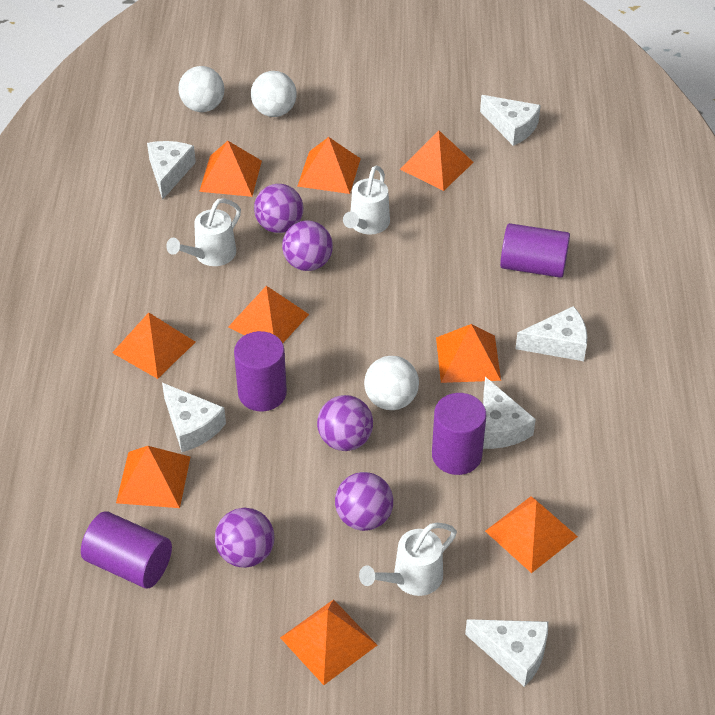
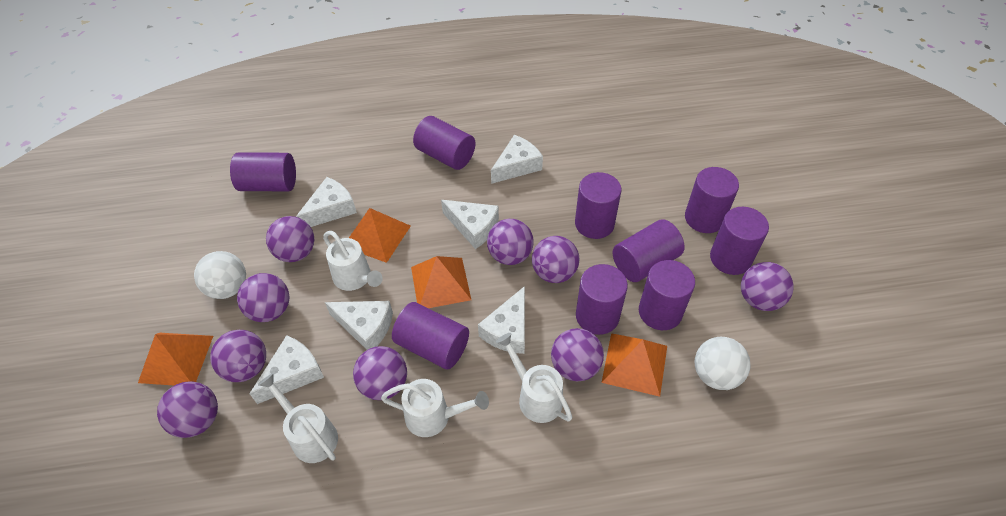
orange pyramid: [112,312,195,379] [116,446,190,508] [199,141,262,197] [228,286,309,343] [280,599,377,685] [297,137,361,194] [400,130,474,191] [436,324,501,383] [485,496,578,573] = 9 -> [138,333,213,386] [349,208,411,263] [411,256,471,308] [601,333,667,397] = 4
purple ball: [215,508,274,568] [254,184,303,233] [282,221,333,271] [317,395,373,451] [335,472,393,531] = 5 -> [157,381,218,438] [210,330,266,382] [237,273,289,322] [266,216,314,262] [353,346,407,400] [487,219,534,265] [532,236,580,283] [551,328,604,381] [741,262,794,311] = 9
purple cylinder: [81,512,172,589] [234,331,287,411] [432,393,486,475] [500,223,570,278] = 4 -> [230,152,296,191] [392,302,469,370] [413,116,475,170] [575,172,622,239] [576,264,628,335] [613,219,685,282] [639,260,695,330] [685,167,739,233] [710,207,769,275] = 9
white ball: [178,66,224,112] [251,71,297,117] [364,356,419,410] = 3 -> [194,251,246,299] [695,337,751,390] = 2
white watering can: [166,198,241,266] [343,166,390,235] [359,523,457,596] = 3 -> [258,373,338,463] [323,231,383,291] [381,379,489,437] [496,333,572,423] = 4

